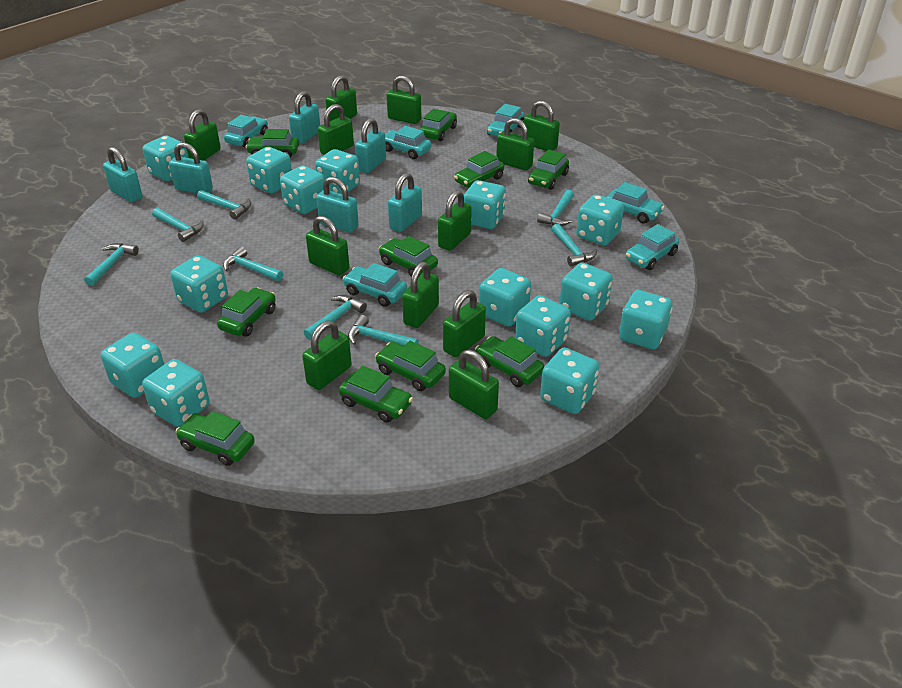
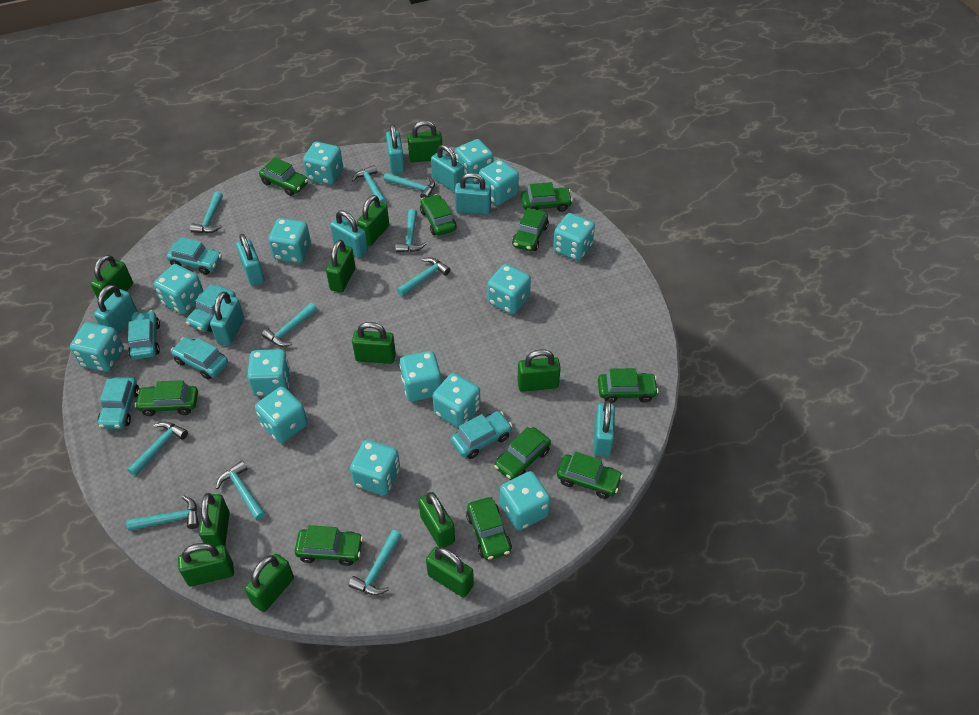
green padlock: [184,109,221,161] [302,321,352,390] [306,216,349,276] [318,104,354,155] [326,75,357,122] [387,76,421,124] [402,262,439,328] [438,190,472,251] [443,290,486,357] [449,350,499,419] [496,118,534,170] [524,101,560,151] = 12 -> [90,255,133,302] [178,543,234,586] [199,493,230,547] [245,554,294,612] [326,240,355,293] [352,322,396,364] [357,195,389,246] [407,120,443,162] [418,492,455,548] [426,547,474,598] [517,349,561,392] = 11
turquoise hammer: [84,243,139,286] [152,208,204,242] [197,190,251,220] [223,247,283,281] [304,295,367,340] [348,315,419,346] [537,190,574,226] [551,223,597,266] = 8 -> [126,496,199,531] [127,422,188,476] [190,191,223,233] [216,461,265,521] [262,303,317,347] [349,530,402,595] [352,165,386,204] [384,173,435,198] [396,209,426,252] [397,257,451,296] = 10
turquoise padlock: [103,147,142,202] [169,142,213,194] [289,91,320,144] [316,177,359,233] [355,118,386,173] [388,173,422,232] = 6 -> [94,285,138,334] [210,292,244,346] [236,234,265,286] [330,210,368,258] [386,124,405,174] [431,145,464,192] [455,173,491,215] [593,401,615,457] = 8

